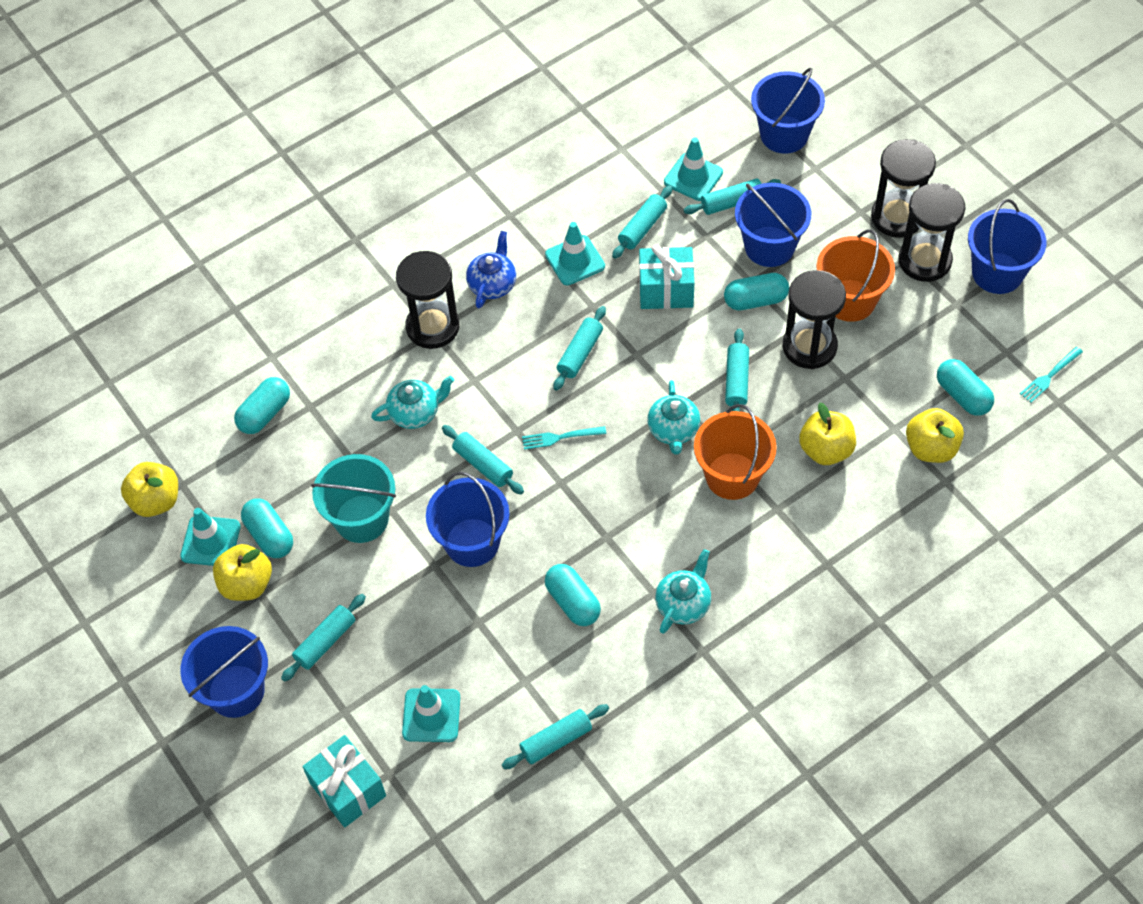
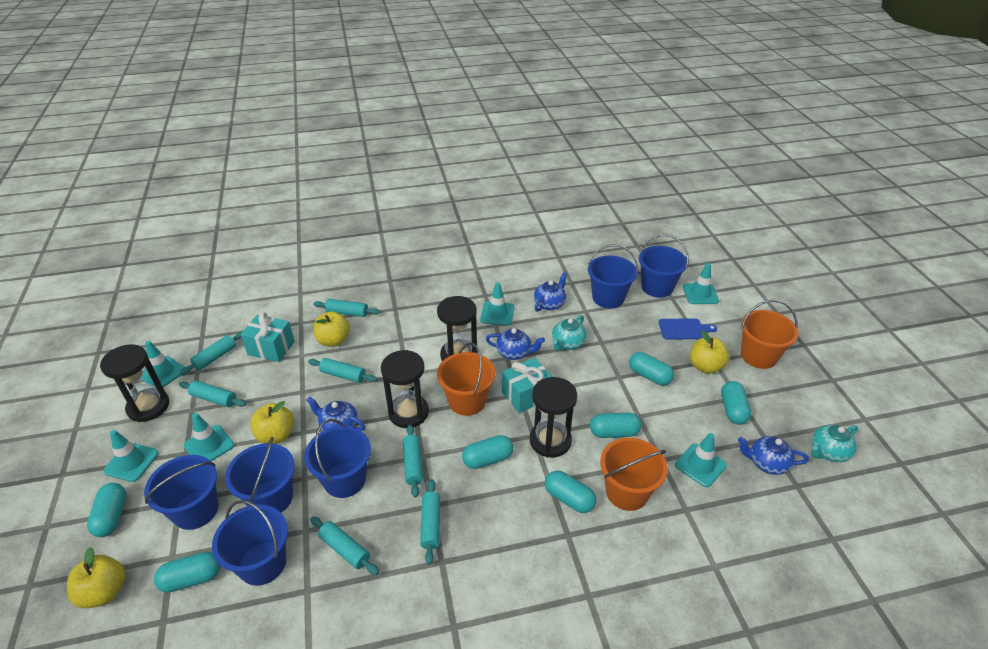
blue bucket: [180,626,268,718] [426,472,509,567] [735,183,811,267] [751,68,825,154] [968,199,1046,294] = 5 -> [144,455,219,530] [212,500,288,586] [225,437,295,512] [304,419,371,498] [587,244,638,308] [639,234,689,298] = 6
blue cutting board: none = 0 -> [659,318,717,340] = 1
blue teapot: [466,231,516,308] = 1 -> [306,396,365,431] [486,328,545,360] [534,272,567,312] [738,436,809,475] = 4
orange bucket: [694,404,777,500] [817,229,895,322] = 2 -> [437,343,495,416] [600,438,668,511] [741,300,798,369] = 3
turquoise bucket: [311,454,396,543] = 1 -> none = 0
turquoise capsule: [234,377,290,434] [241,499,293,558] [545,564,601,626] [724,273,789,311] [937,359,994,416] = 5 -> [87,483,126,537] [154,552,221,593] [462,435,513,469] [545,471,596,513] [590,412,642,438] [629,352,674,386] [721,381,751,425] = 7
turquoise fork: [522,426,606,450] [1020,347,1083,403] = 2 -> none = 0
turquoise teapot: [371,376,454,429] [647,380,701,455] [655,549,711,634] = 3 -> [552,315,587,351] [811,425,858,462] = 2
turquoise traffic cone: [180,508,241,566] [402,685,460,742] [545,222,605,285] [664,138,723,201] = 4 -> [103,430,159,482] [140,341,184,387] [184,413,234,461] [480,282,515,326] [675,433,727,487] [683,263,719,304] = 6

